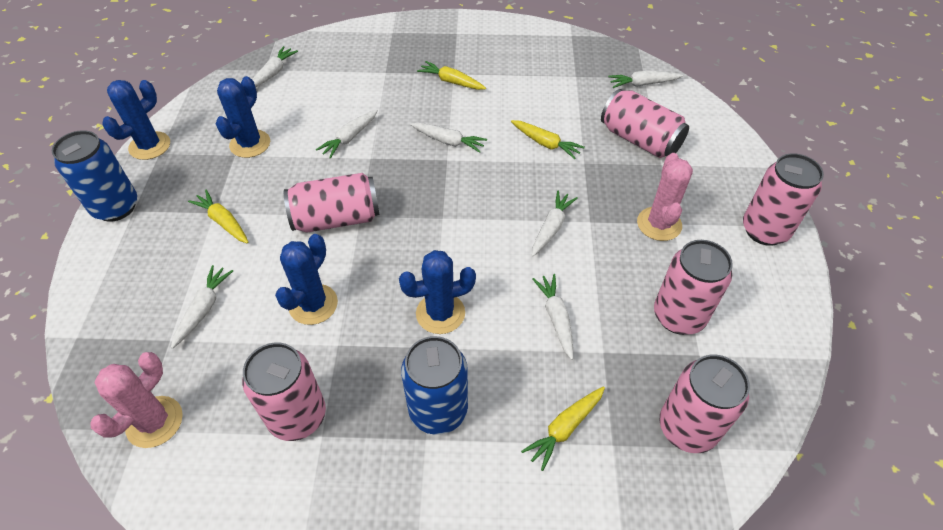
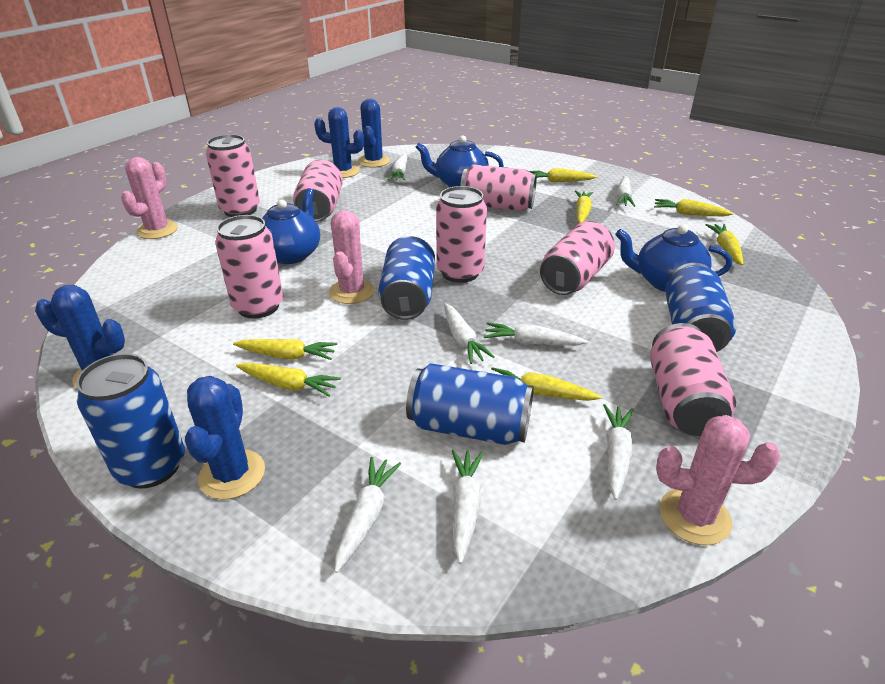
blue can: [52,130,137,222] [401,336,468,435] = 2 -> [76,353,185,489] [378,236,435,320] [406,363,534,445] [665,263,736,352] = 4
blue teapot: none = 0 -> [262,188,320,264] [415,136,504,187] [615,224,732,292] = 3
pink cactus: [90,352,183,448] [637,153,693,241] = 2 -> [121,157,178,239] [329,210,375,304] [656,415,781,545] = 3
pink can: [242,343,326,441] [284,173,380,232] [601,89,689,158] [654,240,733,335] [659,355,750,453] [743,153,824,246] = 6 -> [206,134,260,217] [215,215,283,319] [293,160,343,222] [436,186,487,283] [460,164,537,211] [540,221,615,295] [650,323,736,436] = 7
yellow carrot: [188,190,249,243] [417,61,486,90] [511,120,585,159] [521,386,605,471] = 4 -> [233,339,337,360] [236,363,341,396] [491,367,602,401] [529,168,597,182] [575,191,593,223] [654,199,733,216] [705,224,743,265] = 7

